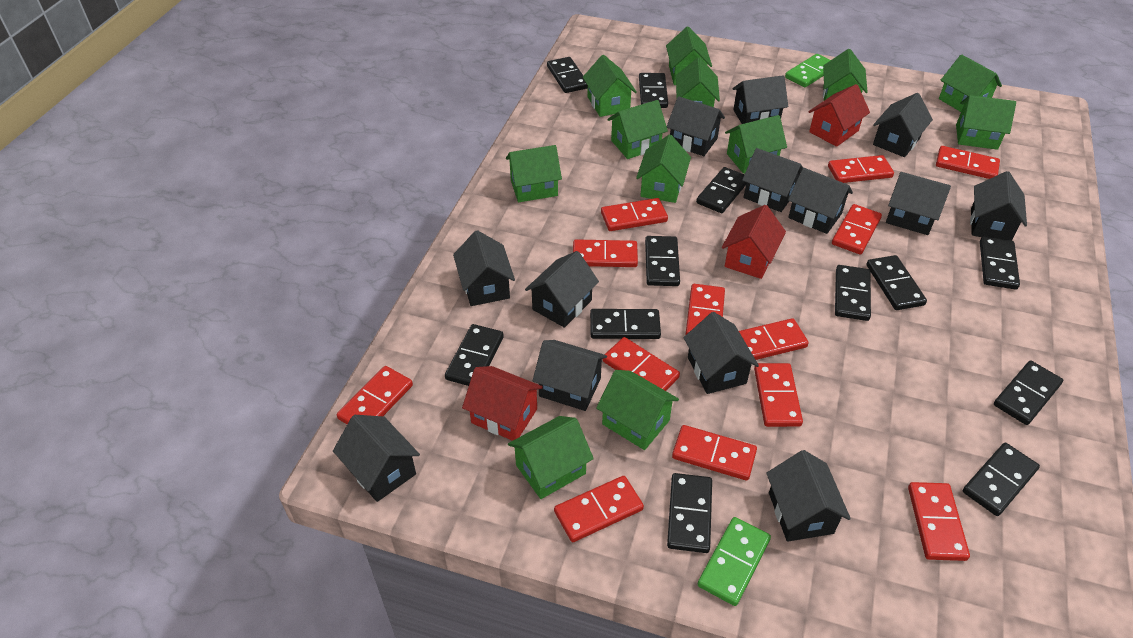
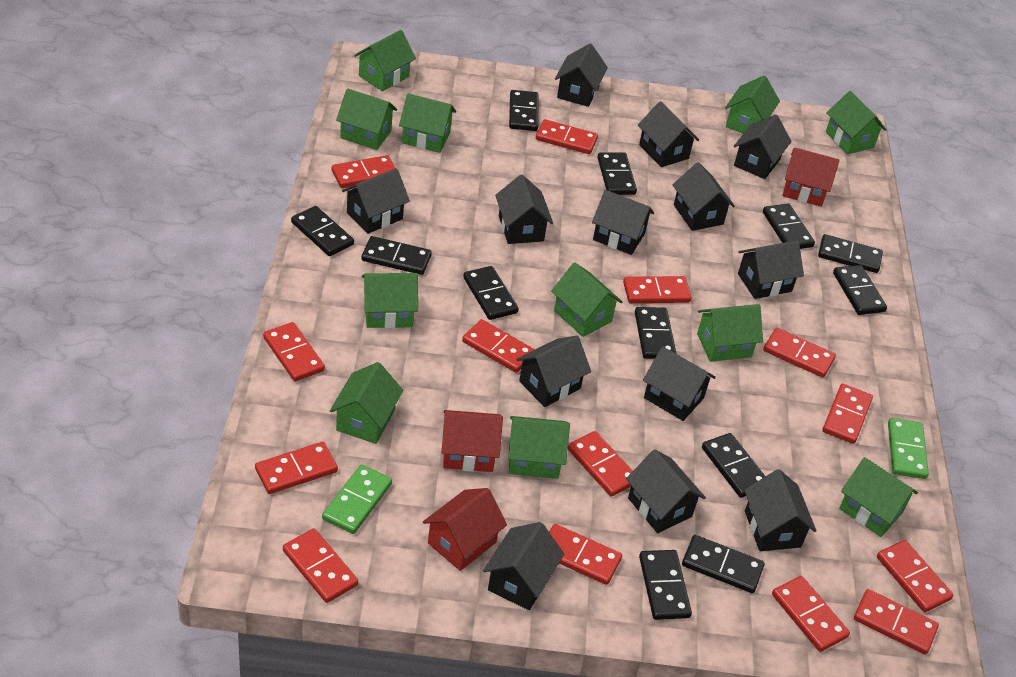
green house: [506,145,562,202] [508,416,594,499] [583,55,637,117] [596,370,679,450] [607,100,668,159] [636,134,691,203] [666,27,712,85] [676,57,720,107] [725,115,787,174] [823,49,868,100] [939,54,1002,112] [956,95,1016,150] = 12 -> [330,362,403,444] [336,88,397,150] [354,30,416,91] [362,273,418,328] [399,93,456,153] [508,416,570,479] [551,263,622,337] [697,304,763,362] [725,76,780,134] [826,91,886,155] [839,457,918,537] = 11
red domino: [337,366,413,424] [554,476,644,542] [573,239,638,267] [601,198,668,231] [603,337,680,391] [672,425,757,481] [685,284,725,335] [739,318,809,360] [754,363,803,427] [828,155,894,183] [832,204,882,255] [908,482,970,561] [936,146,1000,179] = 13 -> [255,442,338,494] [263,322,325,381] [283,528,358,603] [332,155,395,188] [462,319,535,373] [536,119,598,154] [549,524,622,585] [568,431,633,497] [623,276,692,303] [763,328,836,377] [772,576,850,652] [823,384,873,444] [854,589,939,654] [877,540,953,612] = 14

